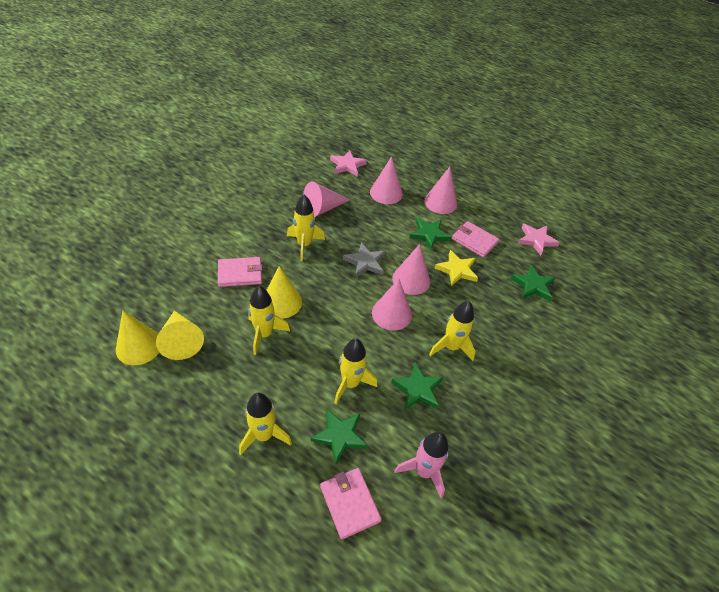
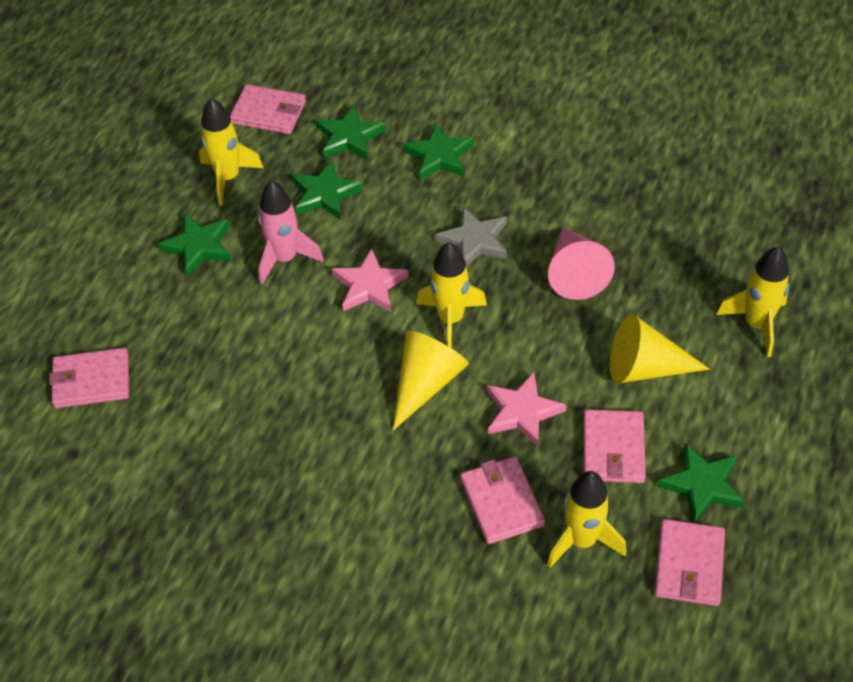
green star: [311,409,368,464] [391,362,443,410] [409,218,451,250] [510,265,555,301] = 4 -> [158,214,231,277] [292,160,363,220] [316,104,386,160] [403,123,474,180] [657,443,745,523] = 5
pink cone: [303,181,350,217] [370,156,403,204] [372,279,412,331] [392,244,430,295] [424,167,457,214] = 5 -> [548,228,615,300] = 1
pink wallet: [218,257,262,287] [320,468,382,539] [452,221,499,258] = 3 -> [49,348,129,408] [230,84,306,134] [461,456,545,544] [583,409,646,483] [655,519,725,606] = 5
yellow cone: [116,311,159,365] [156,311,204,360] [266,266,302,319] = 3 -> [393,330,469,431] [610,314,710,384] = 2
yellow rocket: [239,393,292,455] [248,286,290,355] [287,195,325,261] [334,339,377,404] [429,301,476,361] = 5 -> [199,98,263,206] [416,242,487,349] [547,471,626,568] [717,246,790,357] = 4
yellow star: [435,250,478,286] = 1 -> none = 0

